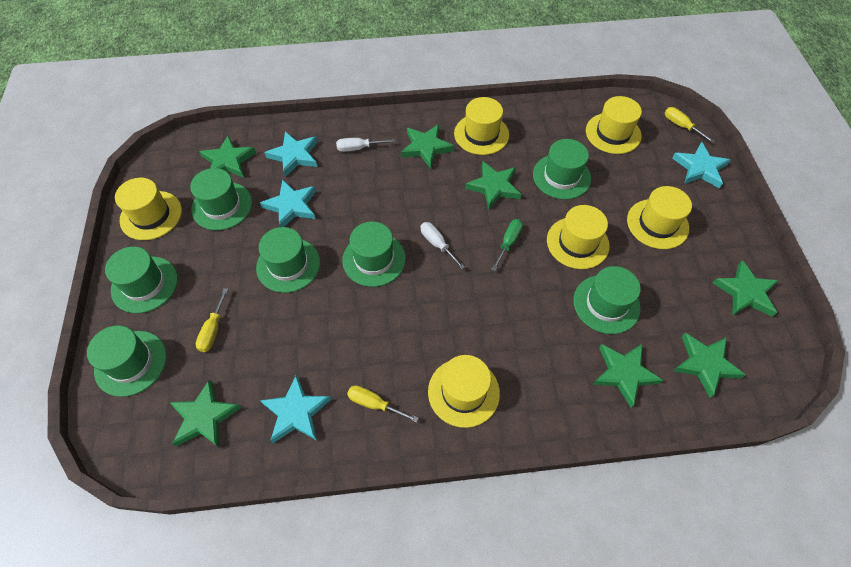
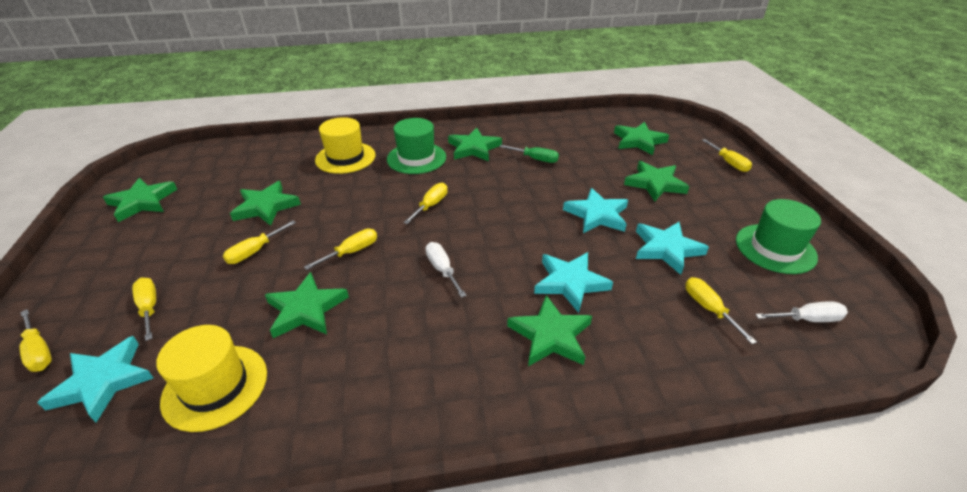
green hat: [87,325,167,397] [105,247,178,313] [190,168,252,230] [256,227,320,293] [342,221,406,287] [533,139,591,199] [573,266,641,334] = 7 -> [387,118,446,174] [736,199,821,274] = 2
yellow hat: [115,178,182,240] [428,355,500,428] [454,97,509,155] [547,205,610,269] [586,96,642,154] [627,186,692,249] = 6 -> [156,325,267,432] [315,117,375,174] = 2
yellow screwdriver: [196,288,228,352] [347,385,418,422] [665,107,714,143] = 3 -> [19,309,52,372] [132,278,156,341] [223,221,296,264] [304,229,377,270] [403,183,448,224] [685,277,757,344] [702,139,752,172] = 7

